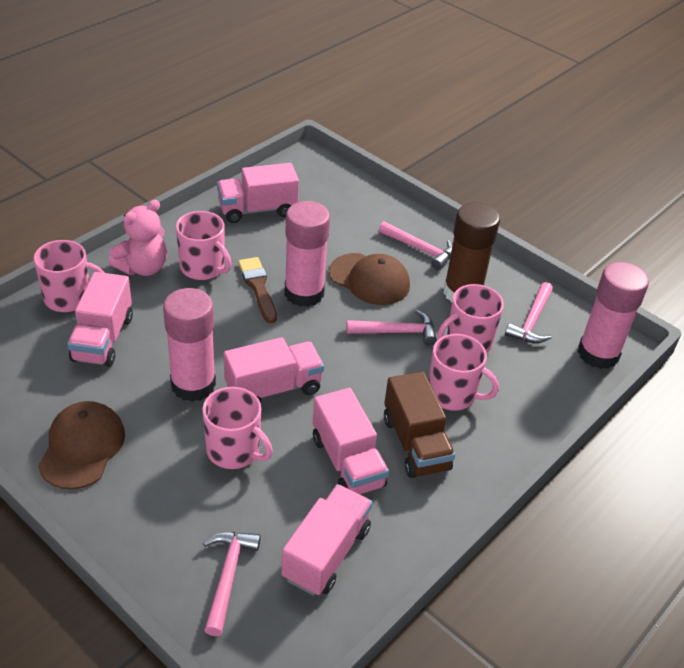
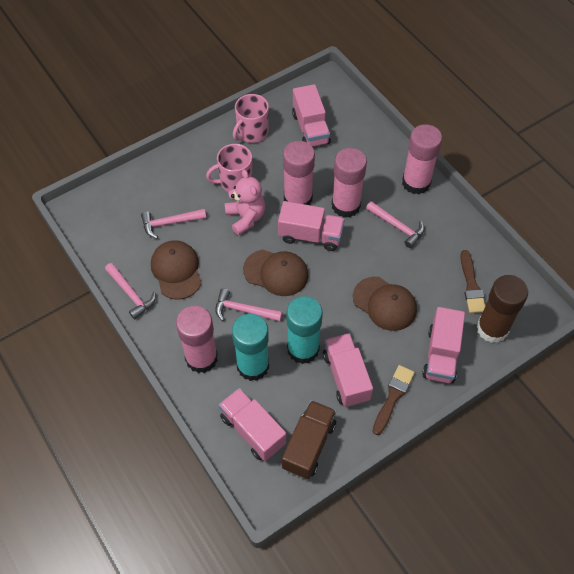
brown brush: [238,257,277,323] = 1 -> [373,365,415,435] [461,250,485,313] = 2
brown cap: [38,401,125,490] [329,253,410,305] = 2 -> [151,240,201,300] [243,250,309,296] [353,277,417,331] = 3
pink glue stick: [163,288,216,402] [284,201,330,307] [578,262,649,369] = 3 -> [176,306,218,373] [283,141,315,205] [332,148,367,218] [402,124,442,195] = 4
pink mug: [33,240,105,312] [176,211,232,280] [202,387,273,469] [428,334,499,410] [437,284,504,353] = 5 -> [206,144,252,192] [233,94,269,143] = 2
turquoise glue stick: none = 0 -> [232,314,269,381] [287,296,323,364] = 2

